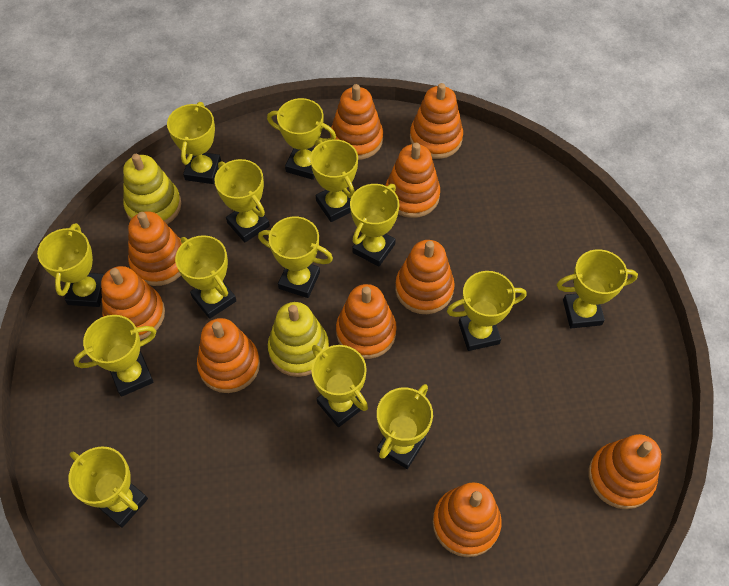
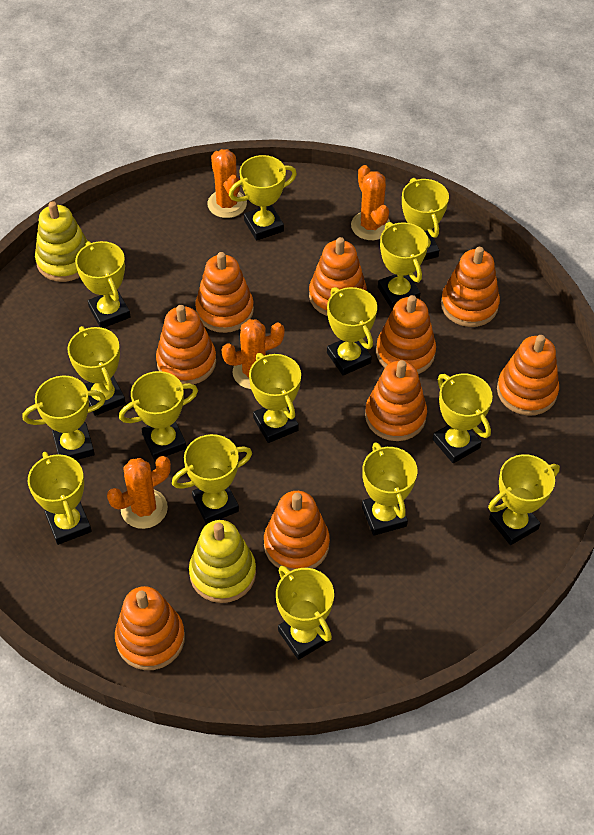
orange cactus: none = 0 -> [107,456,171,529] [207,149,247,218] [222,319,285,389] [351,165,390,240] = 4
orange stacking toy: [101,266,165,340] [128,211,182,286] [197,318,260,393] [330,84,383,160] [336,284,397,359] [385,143,440,218] [395,240,455,314] [410,83,463,159] [433,482,502,557] [589,434,661,509] = 10 -> [115,586,185,670] [156,305,216,385] [195,252,254,333] [264,491,330,571] [309,237,367,316] [365,360,427,441] [376,295,436,374] [441,246,500,327] [497,335,559,416] = 9
yellow trophy: [37,223,104,307] [68,446,148,528] [73,315,156,397] [167,102,221,184] [175,235,236,319] [215,159,270,242] [258,217,333,298] [267,98,336,180] [310,139,358,222] [311,345,368,427] [350,184,399,267] [377,384,433,469] [447,271,527,351] [557,249,638,328] = 14 -> [23,376,106,460] [28,452,92,545] [68,326,126,416] [75,241,130,328] [119,371,198,460] [172,434,252,524] [229,155,297,241] [249,353,301,443] [276,566,334,660] [327,287,377,375] [362,442,417,536] [378,222,429,309] [402,178,449,261] [433,373,493,463] [488,454,560,545] = 15

